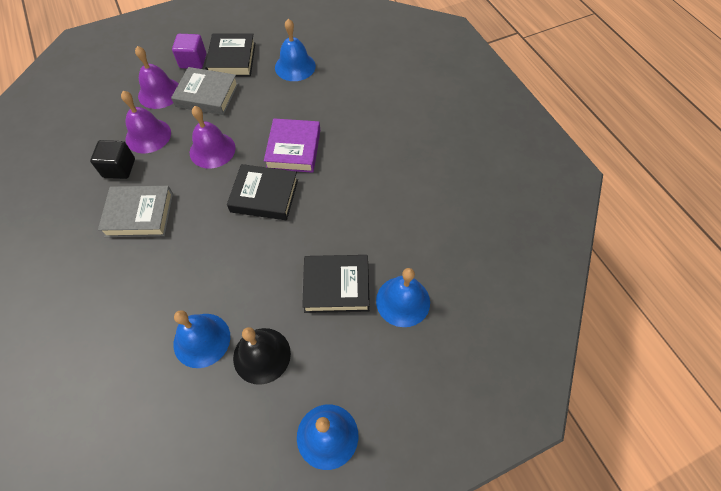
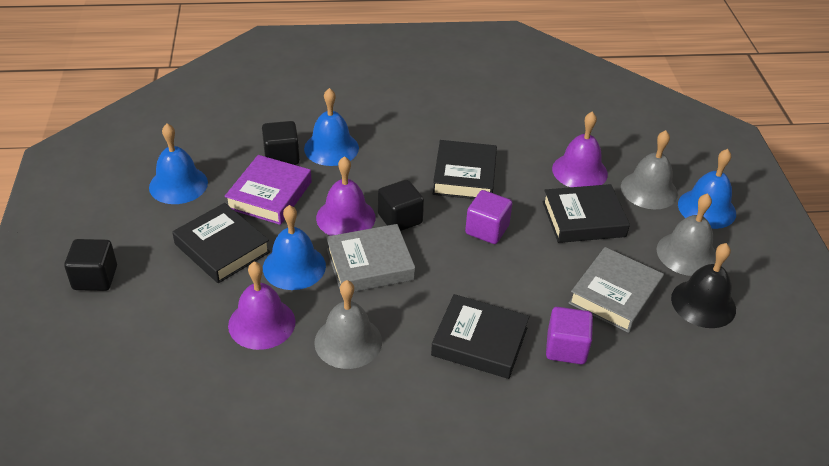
black book: [205,33,255,76] [227,164,298,220] [302,255,370,313] = 3 -> [172,203,270,283] [431,294,529,379] [433,140,497,199] [542,184,630,243] = 4
black cube: [90,140,135,179] = 1 -> [64,239,117,291] [262,121,300,165] [378,180,424,231] = 3
grey bell: none = 0 -> [314,280,382,369] [621,130,678,209] [657,193,716,276] = 3
purple cube: [172,34,206,69] = 1 -> [465,190,512,244] [546,307,593,364] = 2

